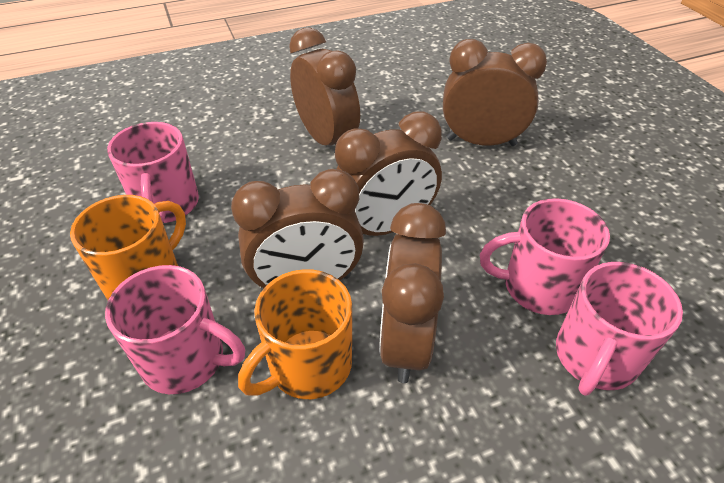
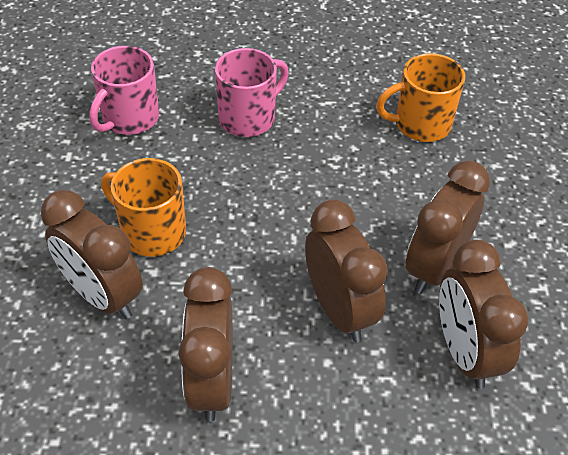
pink mug: [105,265,245,394] [107,122,199,223] [480,198,610,315] [556,262,683,396] = 4 -> [89,46,159,135] [215,48,289,137] = 2

